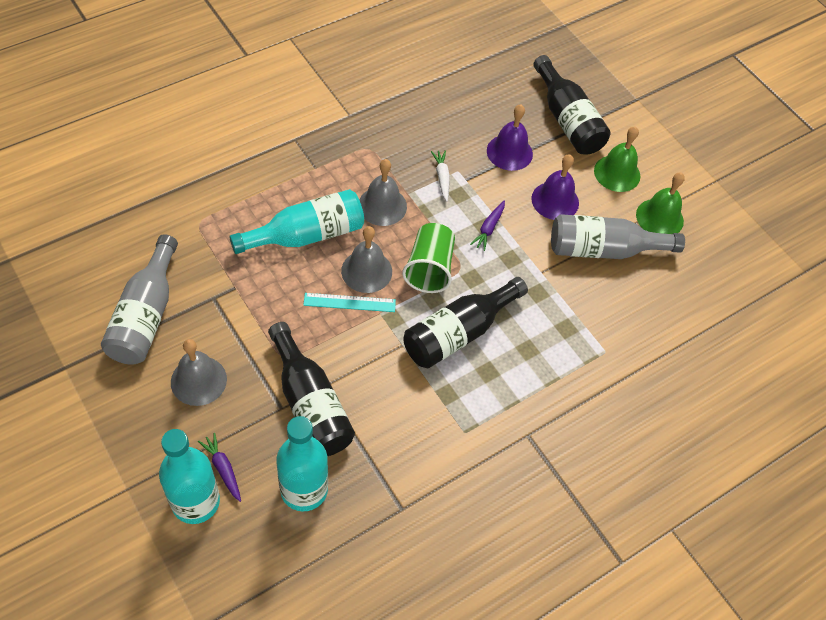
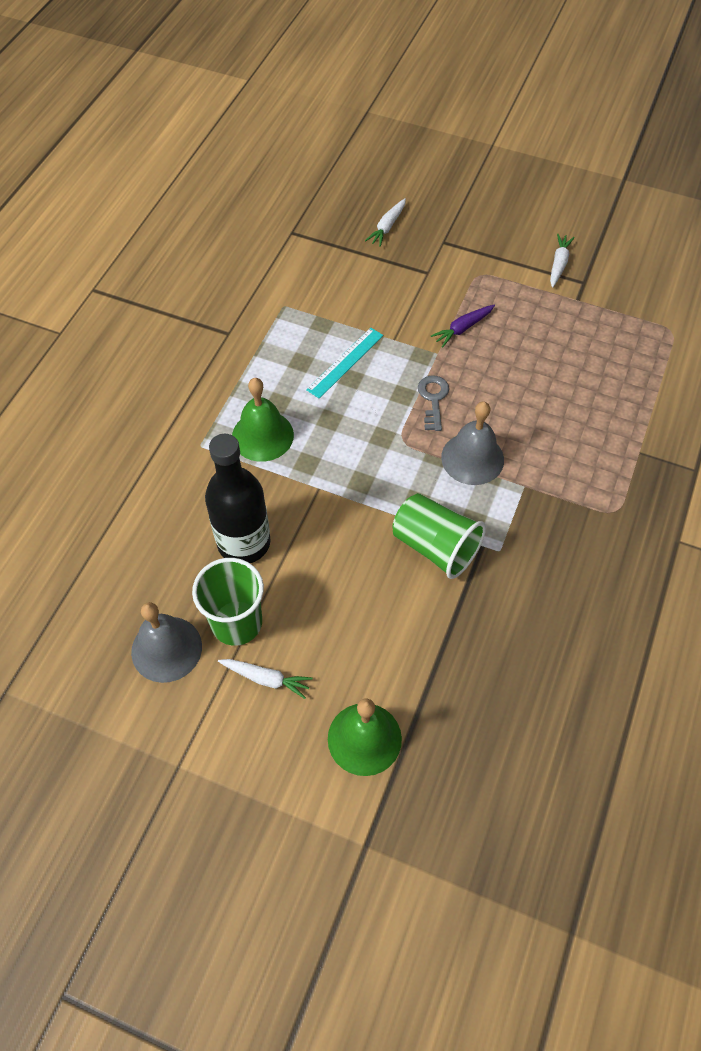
black bottle: [268,322,355,456] [403,277,528,368] [533,55,611,154] = 3 -> [205,434,271,563] = 1
green cup: [402,223,455,293] = 1 -> [192,558,264,646] [392,493,486,579] = 2
grey bell: [171,339,227,406] [341,226,392,293] [359,159,407,226] = 3 -> [131,602,202,683] [441,401,504,485] = 2
grey bottle: [101,234,178,365] [551,214,685,259] = 2 -> none = 0
grey key: none = 0 -> [418,375,449,431] = 1
purple bell: [487,104,533,171] [531,155,579,220] = 2 -> none = 0
purple carrot: [198,433,241,502] [470,201,505,251] = 2 -> [431,305,495,347] = 1
turquoise bottle: [159,429,220,524] [229,189,364,254] [276,416,328,511] = 3 -> none = 0
white carrot: [431,150,450,202] = 1 -> [218,659,313,699] [365,199,406,247] [550,234,575,288] = 3

